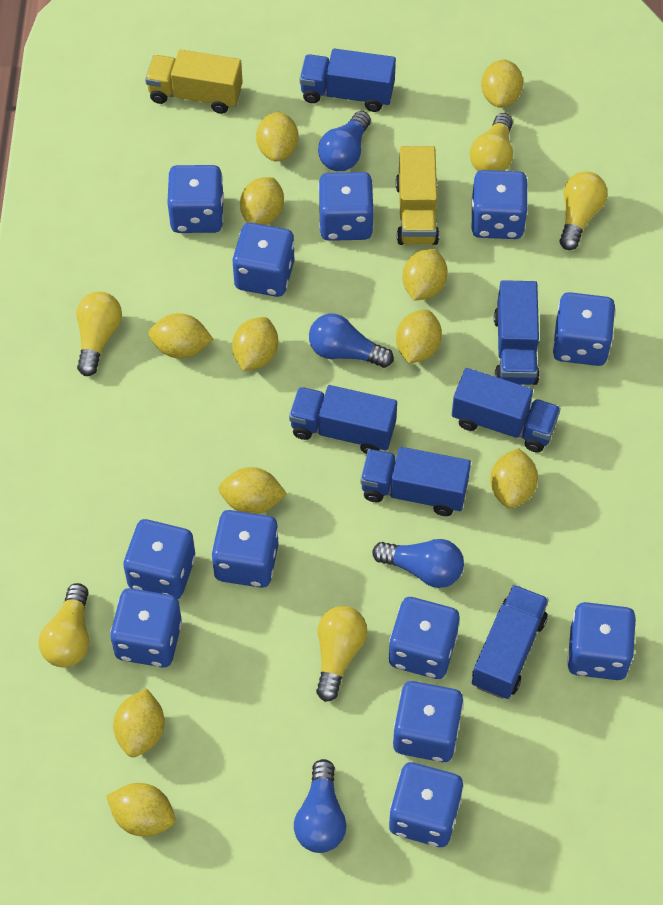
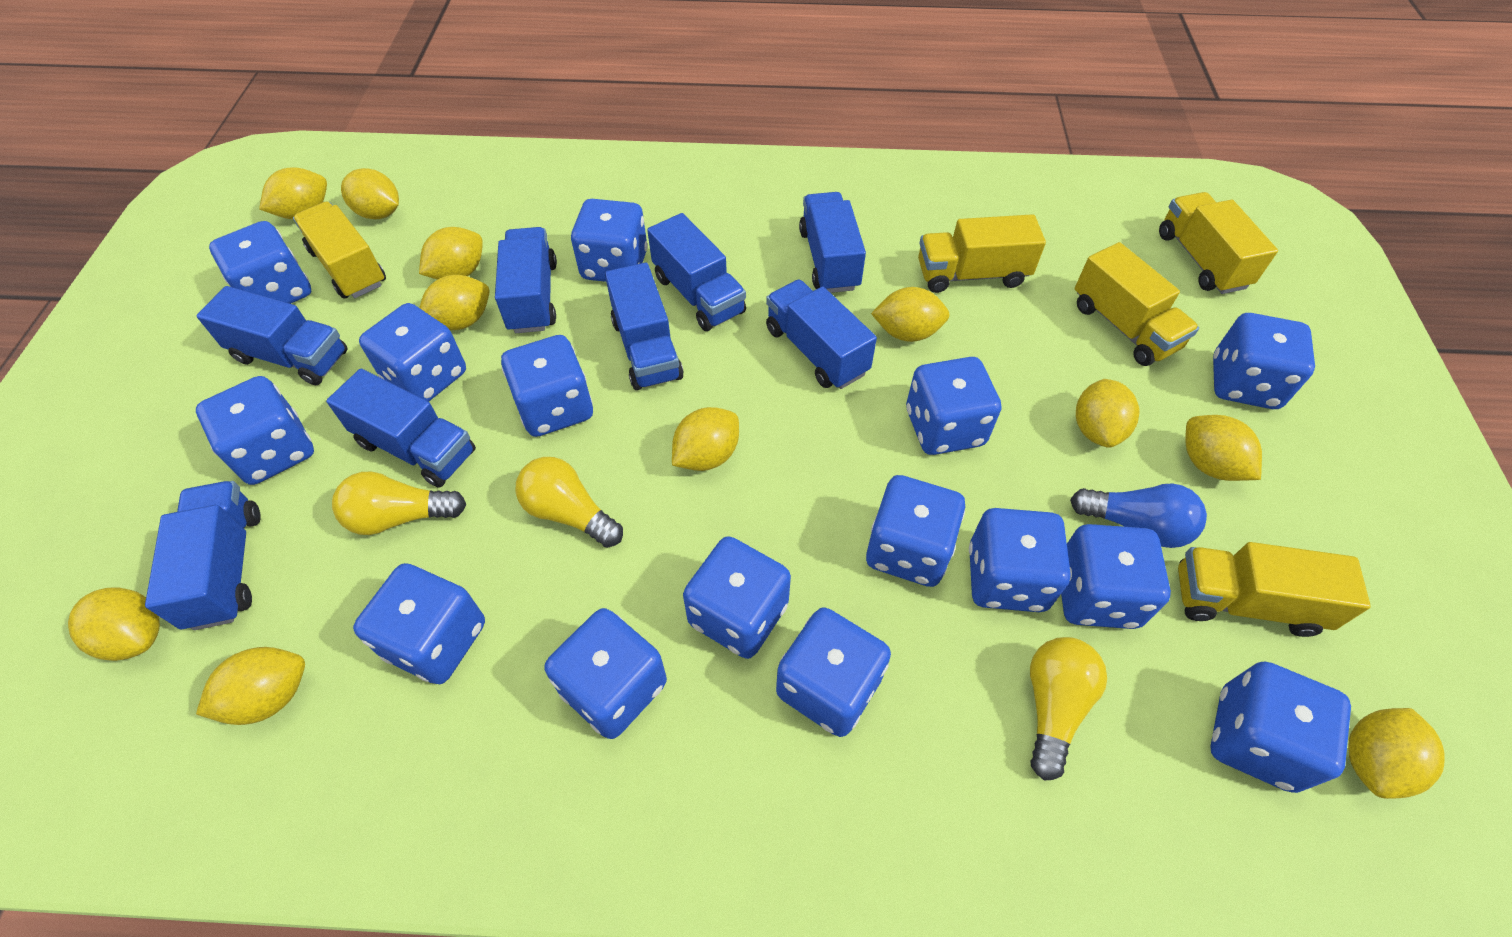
blue dice: [110,588,182,668] [123,519,195,599] [167,165,224,233] [211,510,279,588] [232,223,294,297] [318,172,374,241] [388,597,459,679] [389,762,463,847] [393,681,463,762] [471,170,528,239] [553,292,615,366] [567,602,636,680] = 12 -> [196,376,314,485] [209,221,311,304] [353,563,485,684] [359,303,466,402] [501,335,593,437] [545,608,667,739] [571,199,648,282] [683,536,791,659] [776,607,891,737] [866,475,965,587] [906,357,1001,455] [969,508,1071,612] [1061,524,1171,629] [1210,661,1351,793] [1213,313,1315,409] = 15
blue light bulb: [294,759,346,853] [309,314,394,368] [318,111,371,171] [372,539,464,588] = 4 -> [1070,483,1207,548] = 1
blue truck: [289,385,397,454] [300,49,396,112] [360,447,471,516] [452,368,561,452] [472,585,549,699] [494,280,540,385] = 6 -> [145,481,261,630] [197,286,348,385] [326,369,476,488] [495,227,557,333] [605,263,684,390] [647,213,746,331] [766,279,877,389] [799,192,866,293] = 8
yellow light bulb: [39,583,89,667] [76,292,122,376] [316,606,367,702] [470,113,513,171] [560,171,607,250] = 5 -> [332,472,466,535] [516,457,623,548] [1030,637,1107,781] = 3
yellow truck: [145,49,243,114] [396,146,439,245] = 2 -> [293,201,386,299] [918,214,1046,293] [1075,242,1199,366] [1159,192,1278,294] [1178,542,1371,637] = 5

